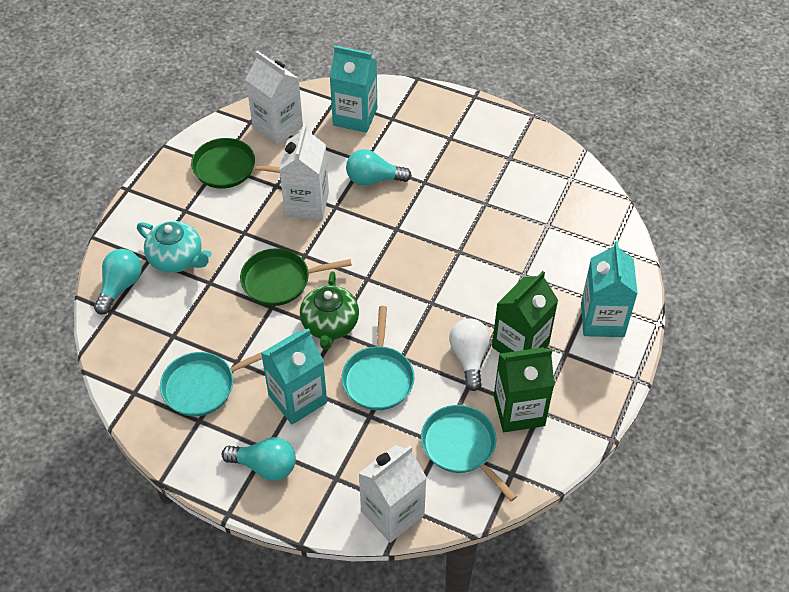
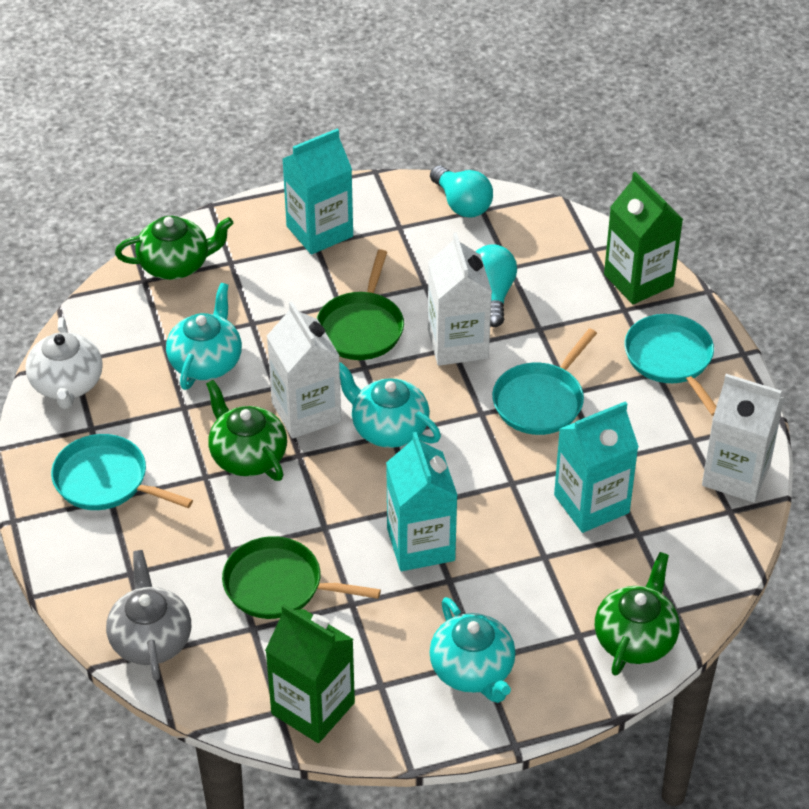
green teapot: [300,271,359,350] = 1 -> [115,216,234,280] [206,380,287,481] [595,552,680,676] = 3
grey teapot: none = 0 -> [106,550,191,680] = 1
turquoise light bulb: [94,249,142,315] [222,437,296,481] [346,149,412,186] = 3 -> [430,165,493,218] [476,244,517,327] = 2
turquoise teapot: [137,221,212,273] = 1 -> [166,283,242,390] [339,362,441,448] [429,597,516,703] = 3
white light bulb: [449,318,490,391] = 1 -> none = 0
white teapot: none = 0 -> [25,317,103,409] = 1

